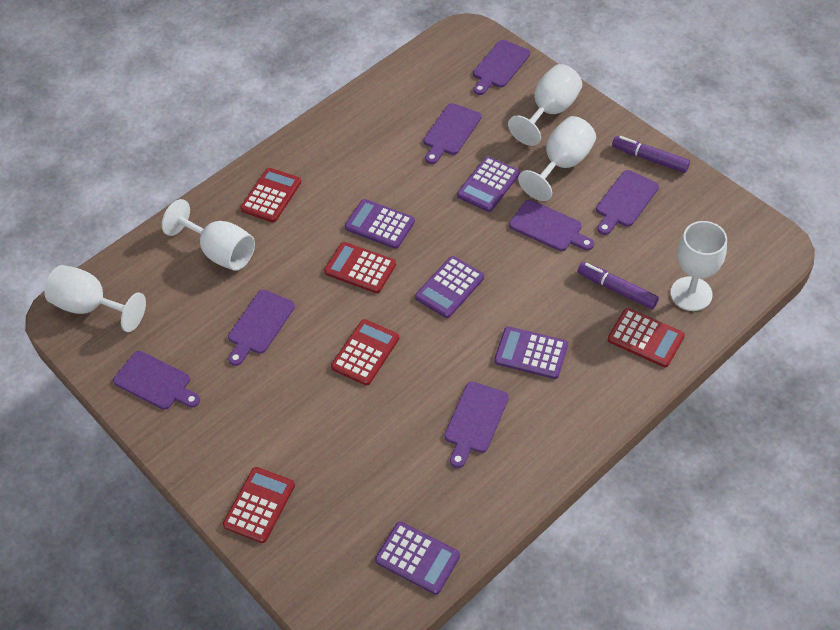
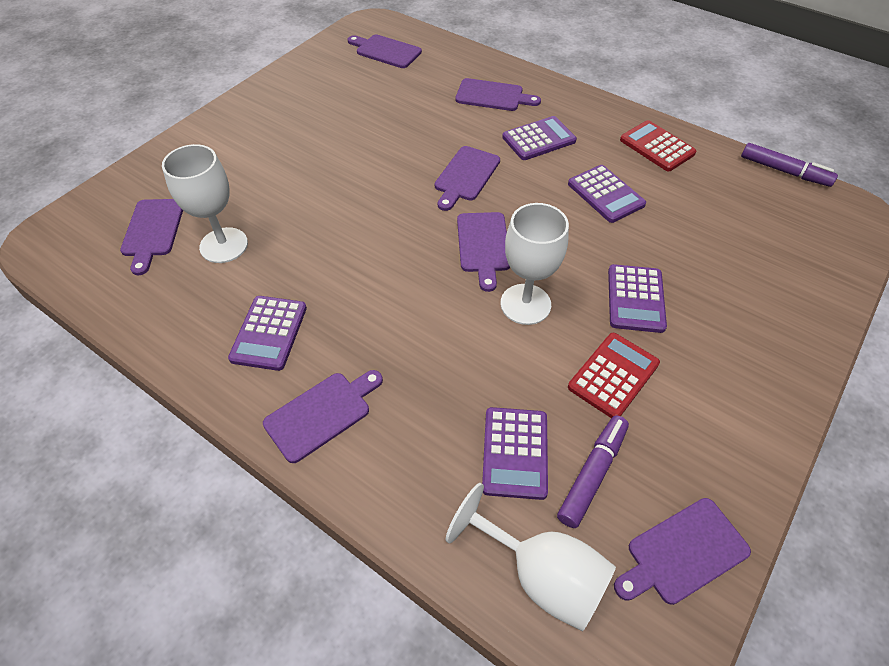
red calculator: [223,467,295,543] [240,168,301,222] [324,242,396,293] [331,319,399,385] [608,308,685,367] = 5 -> [568,333,660,418] [620,120,696,171] = 2
white goblet: [44,265,146,332] [162,199,255,271] [508,64,582,146] [518,116,596,201] [670,221,727,311] = 5 -> [162,144,248,263] [446,483,616,631] [501,203,569,325] = 3

